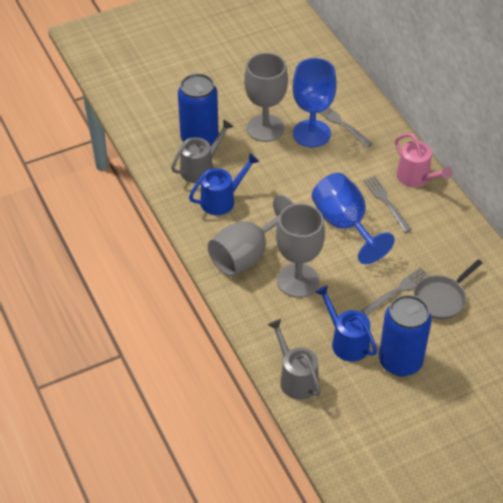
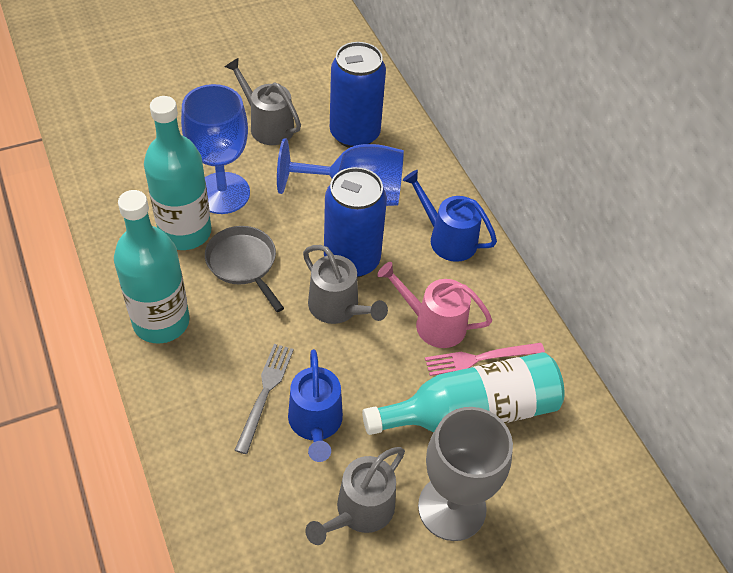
grey fork: [319,107,373,147] [361,267,430,316] [364,176,412,233] = 3 -> [234,344,294,454] = 1
grey goblet: [208,195,295,277] [244,53,288,142] [276,203,325,298] = 3 -> [418,407,513,541] = 1
grey watering can: [171,119,234,183] [268,319,321,400] = 2 -> [225,58,301,145] [303,245,388,324] [305,447,405,545] = 3
pink fork: none = 0 -> [425,343,545,376] = 1
turquoise bottle: none = 0 -> [114,190,190,344] [144,96,211,250] [362,352,565,435] = 3

